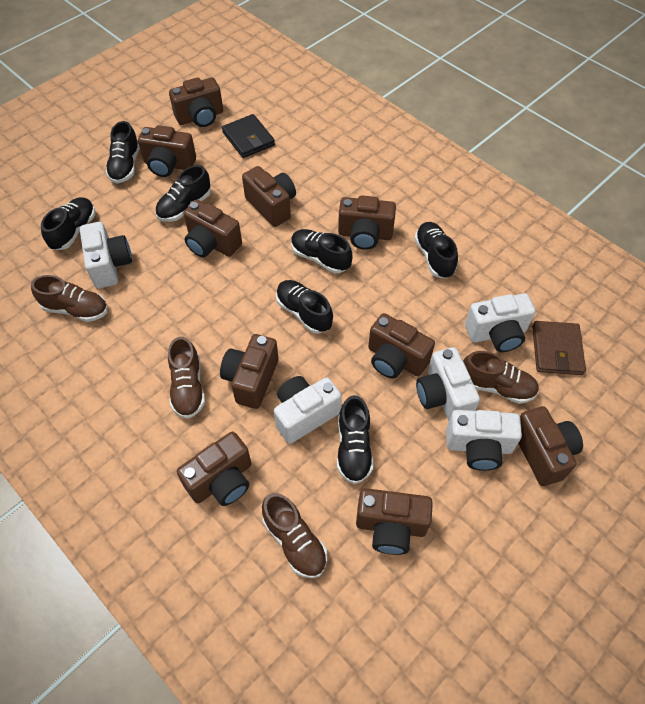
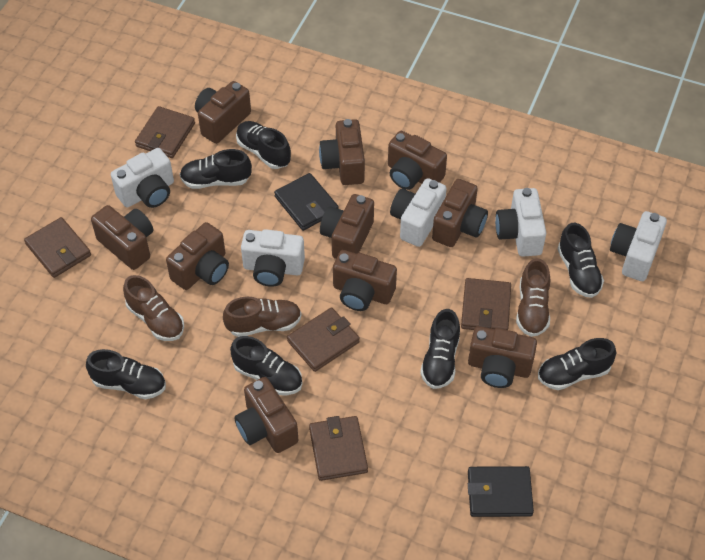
black wallet: [222,114,275,158] = 1 -> [274,173,339,231] [468,466,534,517] = 2
brown shoe: [31,275,108,322] [168,337,205,419] [262,493,327,578] [463,351,539,404] = 4 -> [123,275,184,341] [223,297,302,337] [516,258,550,337] = 3
brown wallet: [532,321,586,375] = 1 -> [24,217,91,278] [135,106,195,158] [287,307,360,372] [309,416,368,481] [461,278,511,330] = 5

